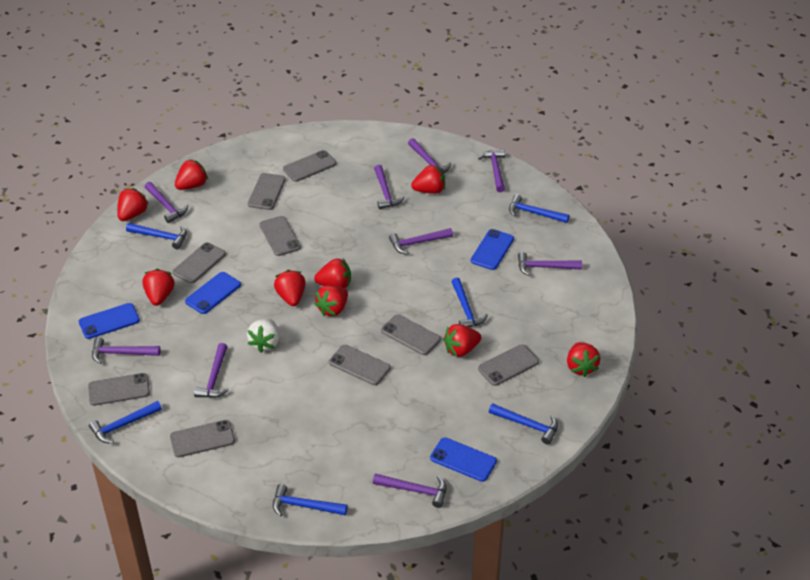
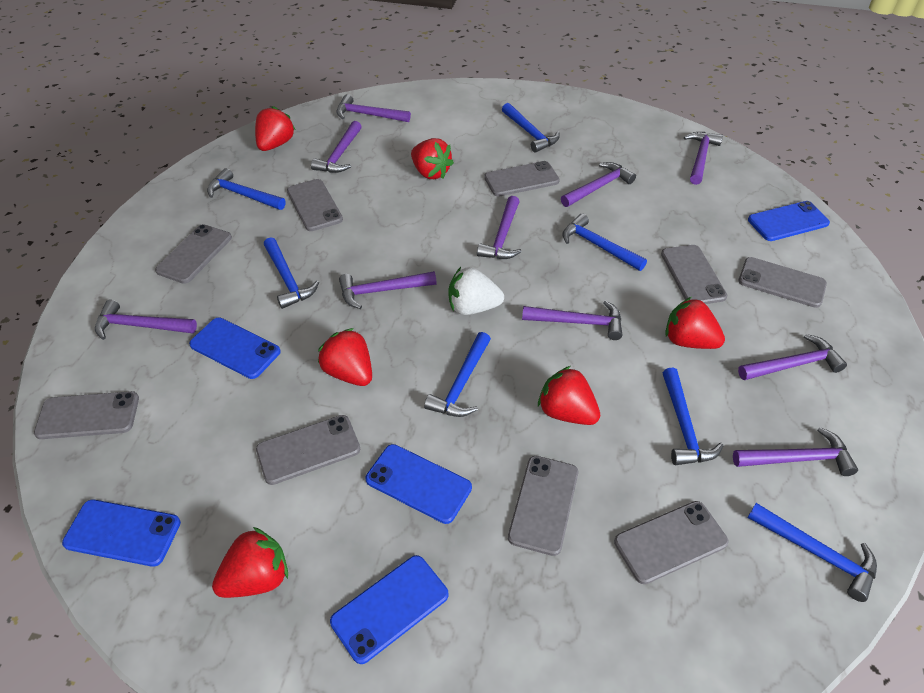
blue hammer: [89,401,162,443] [126,223,187,249] [273,484,348,516] [451,278,488,327] [489,403,558,444] [509,194,569,223] = 6 -> [207,168,286,210] [264,237,319,309] [424,332,491,417] [502,103,560,153] [562,214,647,271] [662,368,724,465] [748,503,877,602] = 7
blue phone: [79,303,140,339] [185,272,241,314] [430,437,497,482] [471,229,514,270] = 4 -> [62,500,181,567] [189,318,281,379] [330,555,449,664] [366,444,472,524] [748,201,830,241] = 5
purple hammer: [92,337,160,364] [145,182,188,223] [194,343,228,398] [373,474,447,508] [374,165,405,209] [389,228,453,255] [408,138,451,174] [478,149,505,192] [518,252,582,276] = 9 -> [95,300,197,340] [311,121,362,173] [336,94,411,122] [339,271,437,309] [477,196,522,259] [522,300,622,340] [561,162,636,207] [684,132,723,185] [733,427,858,476] [738,334,847,380] = 10
red strawberry: [117,188,149,221] [142,269,174,306] [175,159,208,190] [274,270,306,306] [314,259,351,288] [314,285,348,316] [411,165,445,194] [443,324,481,357] [567,342,600,377] = 9 -> [212,527,288,598] [255,106,296,151] [318,328,372,386] [411,138,454,179] [538,366,600,425] [665,297,725,349] = 6

